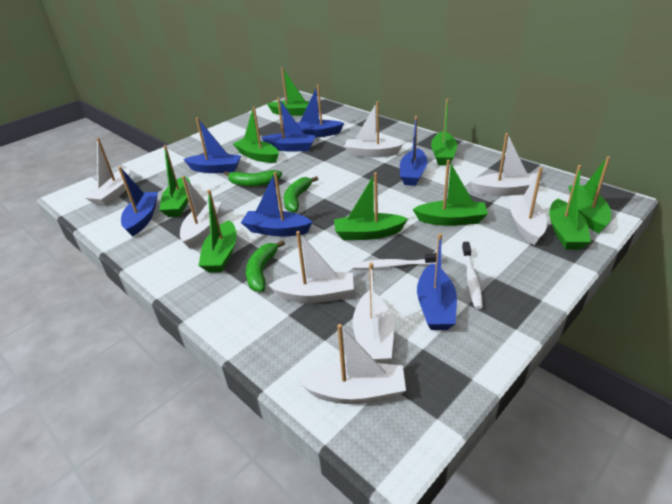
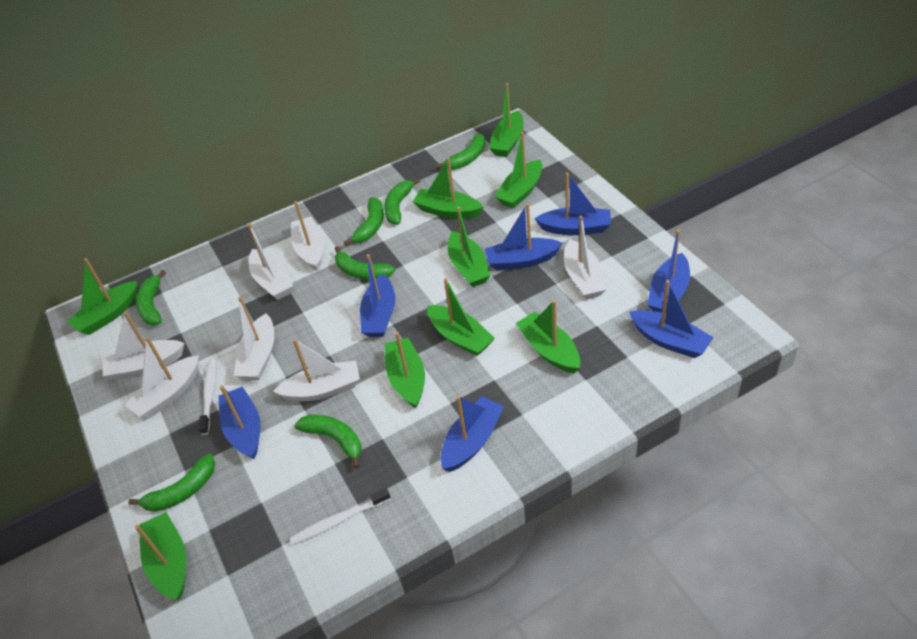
green banana: [224,170,282,186] [246,240,285,292] [284,176,318,213] = 3 -> [128,453,215,512] [136,270,166,326] [294,414,362,469] [335,246,395,280] [344,197,384,246] [384,178,420,225] [435,133,486,170] = 7
white boat: [86,138,130,206] [180,176,221,249] [268,231,354,303] [299,324,406,404] [344,101,403,158] [353,263,394,364] [470,133,541,196] [509,167,547,245] = 8 -> [102,312,184,380] [125,337,199,419] [234,297,274,380] [248,223,293,300] [273,339,360,401] [291,201,324,271] [564,216,607,299] = 7

